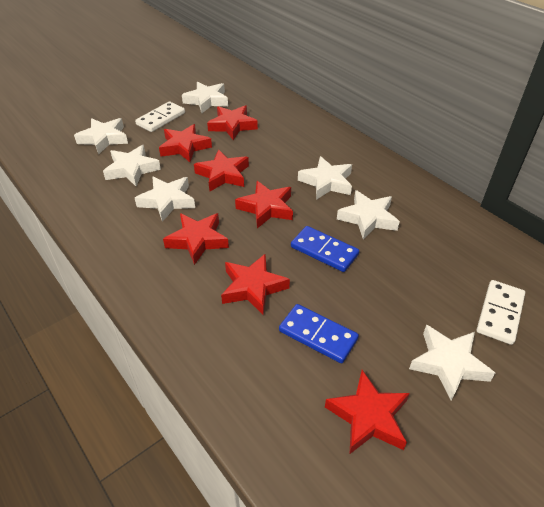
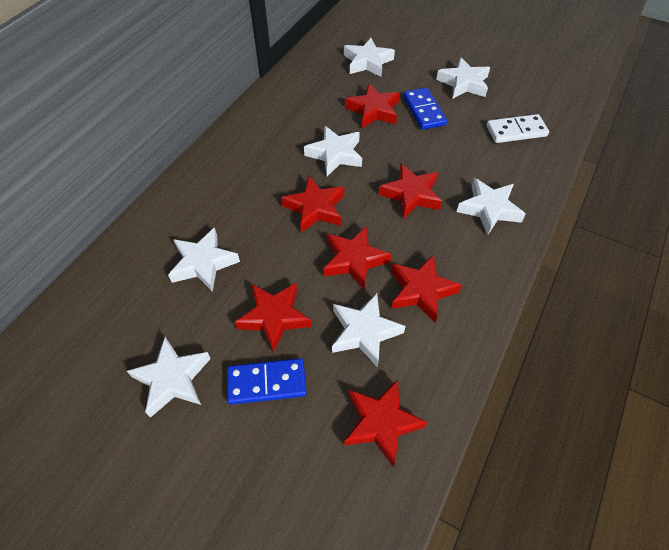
white domino: [135,101,185,132] [477,280,525,345] = 2 -> [487,114,549,143] = 1

